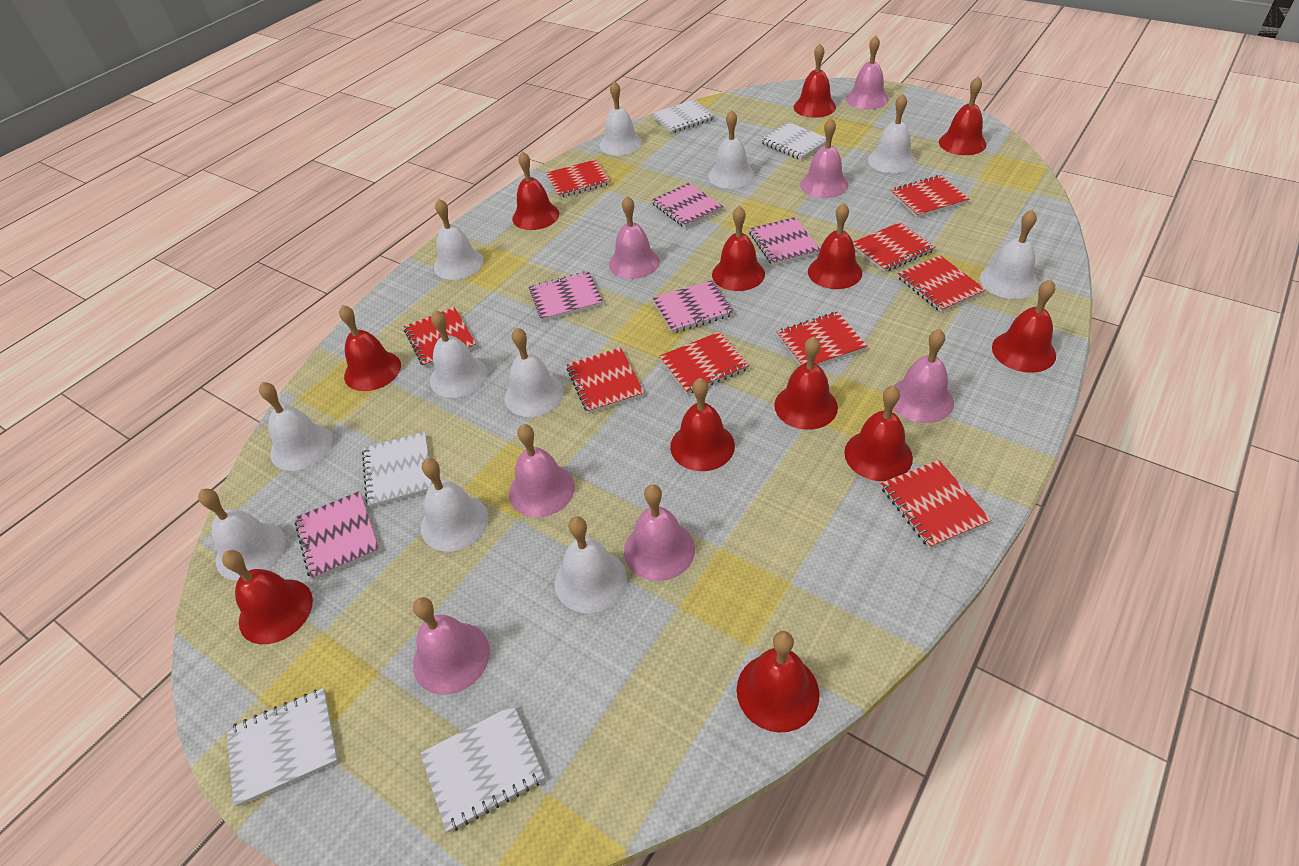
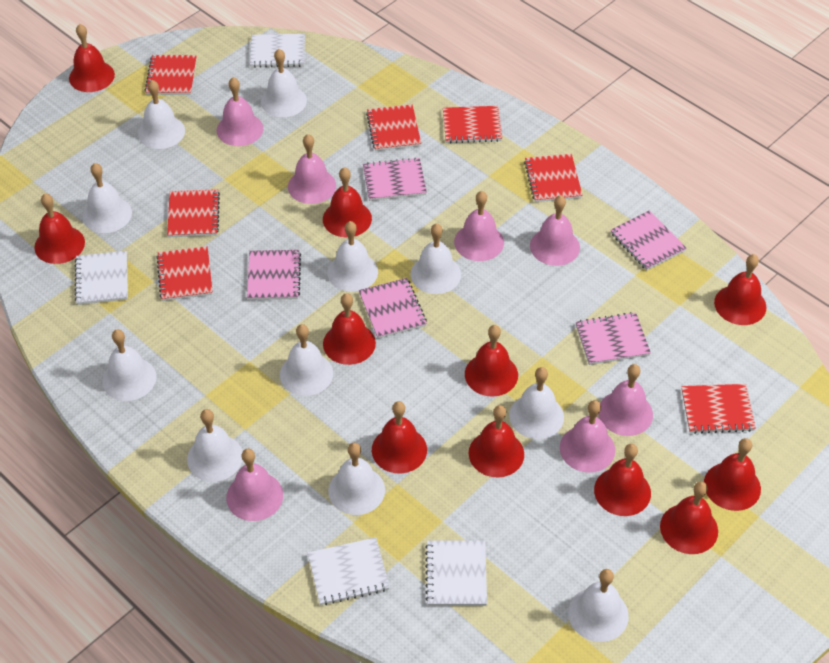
red bell: [222,550,313,644] [339,305,401,391] [512,151,559,230] [670,378,735,471] [712,206,765,291] [737,631,820,733] [774,336,838,430] [793,44,836,118] [808,203,862,289] [844,385,913,481] [939,76,986,155] [992,279,1056,373] = 12 -> [34,194,85,264] [69,24,115,92] [323,167,372,237] [323,293,376,365] [372,401,427,473] [465,325,518,397] [469,405,524,477] [594,444,651,516] [660,482,718,554] [704,438,761,511] [714,254,766,325] = 11
red notebook: [404,307,476,367] [546,159,611,198] [567,347,645,414] [659,332,750,394] [777,312,867,366] [853,222,935,272] [881,460,991,549] [890,175,969,218] [898,255,986,312] = 9 -> [145,55,197,95] [156,246,213,301] [167,189,220,237] [366,104,421,151] [443,106,502,143] [524,154,583,202] [681,384,756,434] = 7
white notebook: [226,688,339,807] [362,432,433,508] [420,705,545,832] [651,99,715,134] [760,122,826,160] = 5 -> [75,251,128,305] [250,34,305,68] [308,537,390,605] [425,540,487,606] = 4

